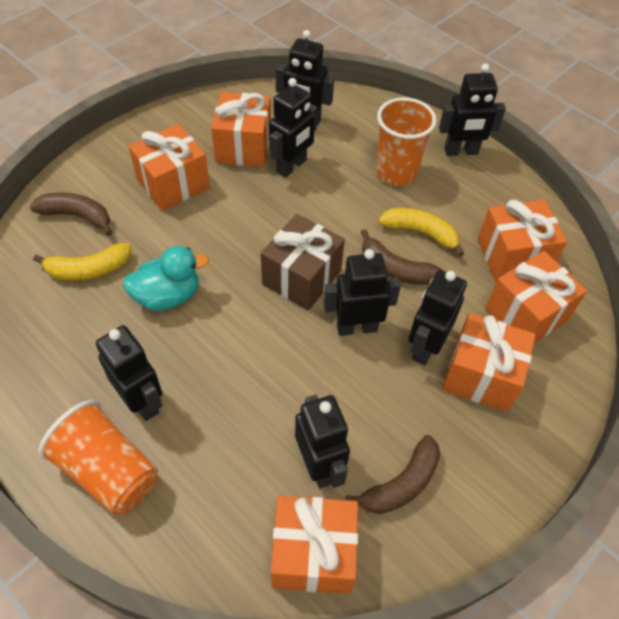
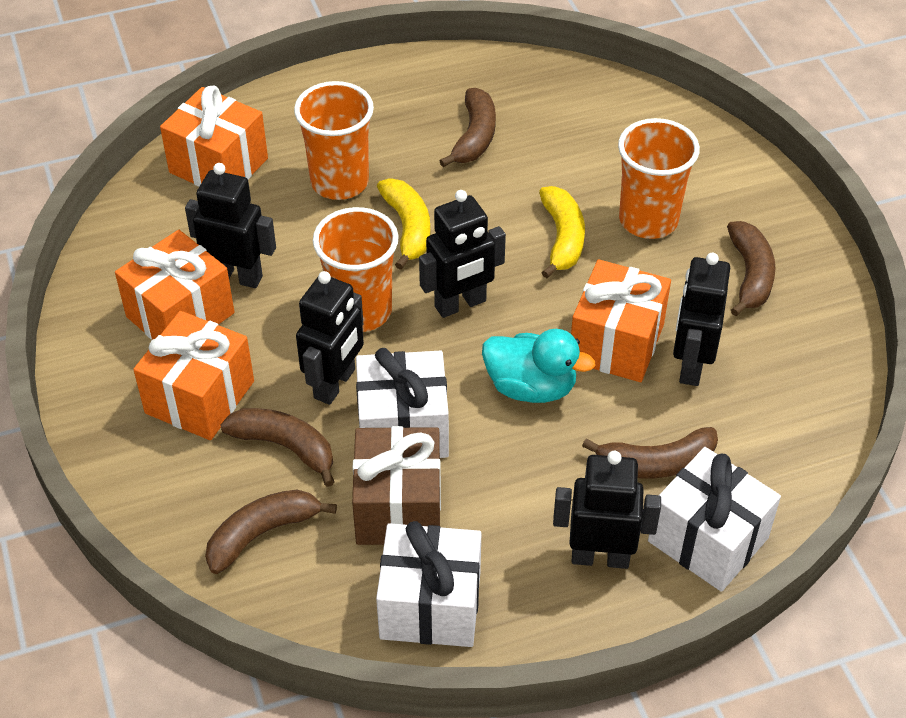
black robot: [96,325,162,421] [269,78,317,178] [276,30,334,126] [295,395,350,488] [324,249,401,336] [408,270,467,365] [439,64,506,156] = 7 -> [185,163,276,288] [296,271,364,405] [419,190,506,318] [553,451,661,569] [673,253,730,386] = 5
brown banana: [30,193,112,236] [345,435,440,514] [361,229,442,285] = 3 -> [205,490,337,574] [220,408,335,487] [440,88,496,167] [582,427,718,479] [727,221,776,316] = 5
orange cup: [38,400,158,516] [376,97,437,186] = 2 -> [294,81,374,200] [313,207,399,332] [618,118,700,239] = 3
orange gift: [129,124,210,211] [211,92,271,167] [271,496,358,594] [443,313,536,412] [477,200,567,281] [485,251,587,343] = 6 -> [115,230,234,340] [133,311,254,440] [160,86,268,187] [571,259,671,382] = 4
white gift: none = 0 -> [356,348,449,458] [376,521,481,647] [648,447,781,592] = 3

